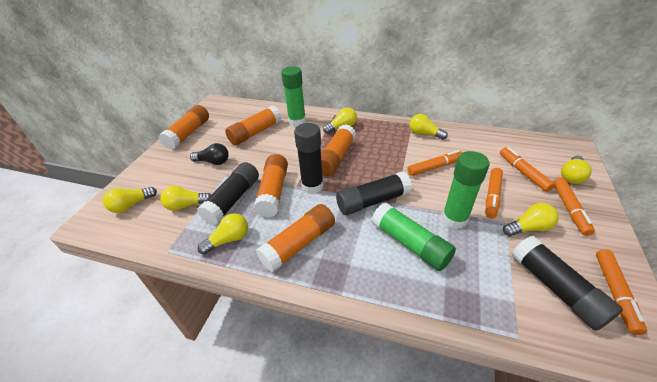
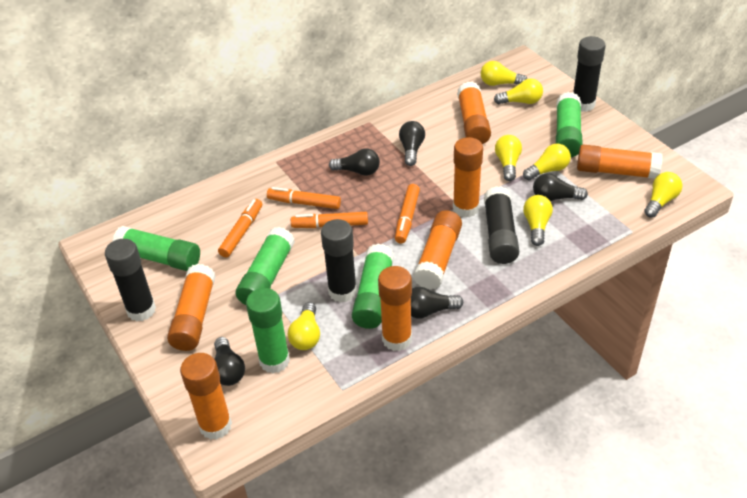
black light bulb: [190,143,229,165] = 1 -> [214,337,245,386] [329,148,380,176] [399,121,425,166] [411,287,463,319] [533,173,588,201] = 5
green glue stick: [281,66,306,127] [372,203,456,271] [442,151,490,229] = 3 -> [112,226,200,271] [236,227,295,305] [246,288,290,373] [352,244,394,329] [556,92,582,157] = 5
orange glue stick: [158,105,209,150] [225,106,282,145] [254,154,288,217] [256,204,335,272] [321,124,356,176] = 5 -> [167,264,216,351] [180,353,232,440] [378,266,412,351] [413,210,462,290] [453,137,483,218] [457,82,491,144] [577,145,662,179] = 7
orange marker: [407,150,463,176] [486,168,503,218] [500,147,555,192] [553,178,595,236] [596,249,647,335] = 5 -> [218,199,262,258] [267,187,341,209] [291,212,368,228] [395,184,420,244] = 4

